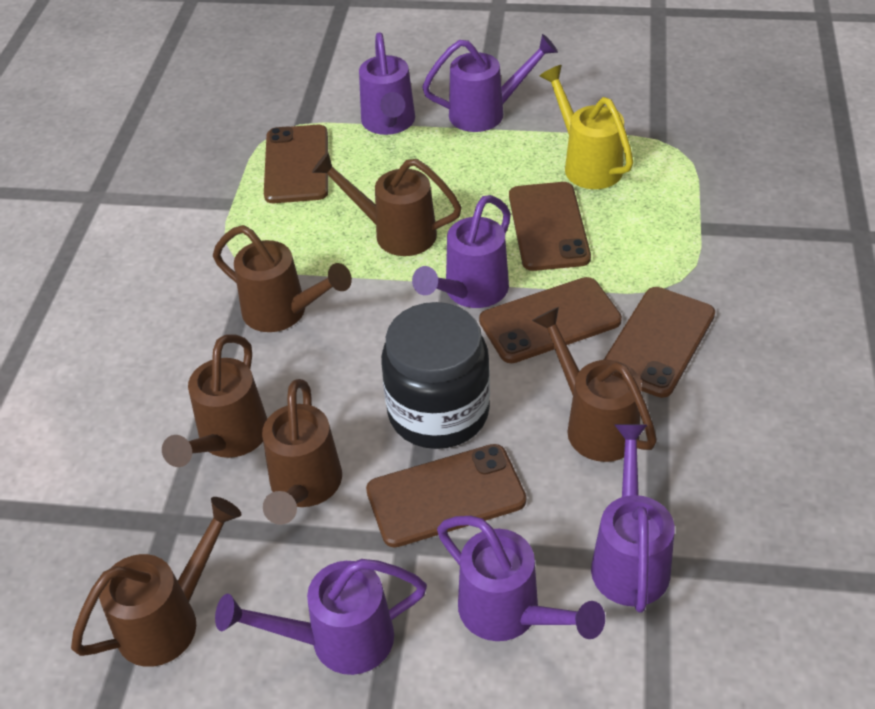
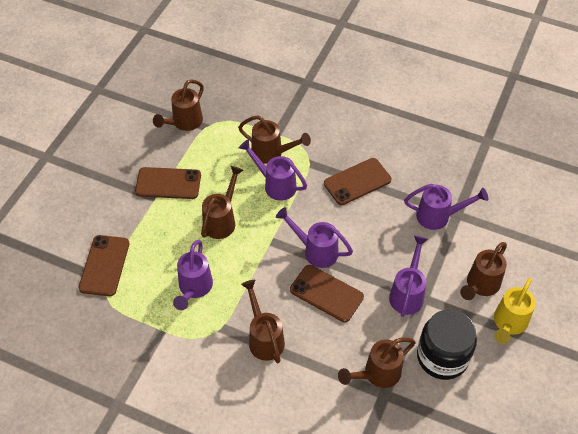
brown phone: [264,125,328,203] [366,444,526,547] [479,277,622,363] [509,182,591,271] [604,287,715,398] = 5 -> [79,235,129,296] [135,167,201,199] [290,265,364,322] [324,158,391,205] = 4
purple watering can: [215,559,427,675] [359,33,415,135] [412,195,511,308] [422,34,558,132] [437,516,605,641] [591,424,675,613] = 6 -> [173,240,213,310] [239,139,307,201] [276,207,353,268] [389,236,428,317] [404,184,488,230] = 5

